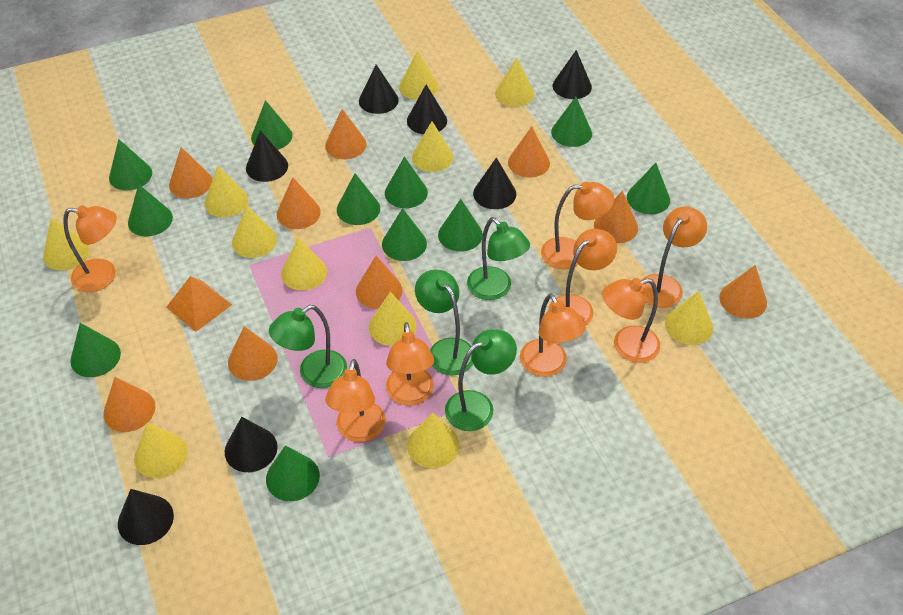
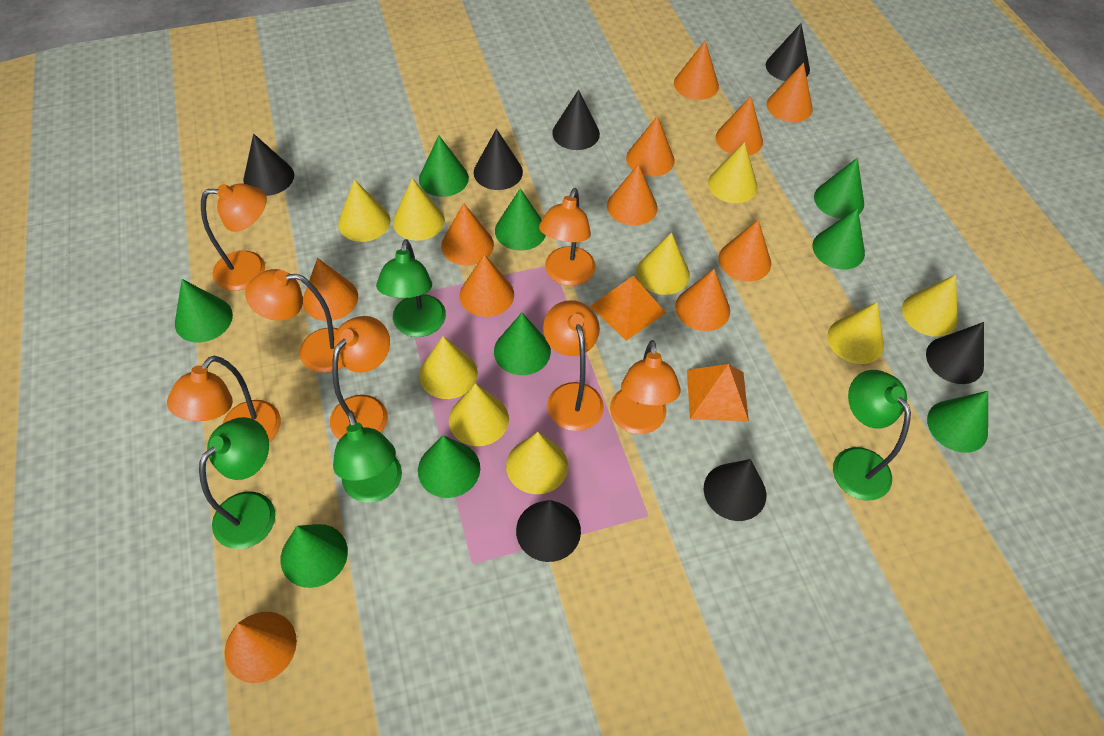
green cone: [70,323,121,377] [109,139,152,190] [128,184,173,237] [251,100,292,150] [266,445,320,501] [337,173,380,225] [382,208,427,261] [385,156,428,208] [438,199,483,252] [551,97,592,147] [627,163,670,215] = 11 -> [175,279,233,342] [280,524,348,588] [418,435,480,498] [419,135,469,197] [494,313,551,375] [495,188,546,251] [812,208,865,270] [814,158,864,219] [927,391,988,453] = 9
orange cone: [103,377,155,432] [169,147,212,198] [228,326,278,381] [277,177,321,229] [325,109,367,159] [356,256,402,309] [508,126,550,178] [594,191,638,243] [719,265,767,319] = 9 -> [225,612,297,683] [303,258,358,321] [441,203,494,266] [460,254,514,317] [607,164,658,226] [626,116,675,177] [674,41,719,100] [675,269,730,331] [716,96,763,155] [719,220,771,282] [767,63,813,122] = 11
orange lamp: [63,205,117,292] [325,359,386,442] [386,322,434,405] [520,294,586,377] [541,182,614,269] [548,229,617,326] [602,278,660,363] [641,206,707,308] = 8 -> [167,356,281,442] [201,183,267,291] [245,269,344,373] [330,316,390,440] [539,188,596,286] [543,300,604,431] [610,340,680,434] = 7
orange pyramid: [166,276,232,332] = 1 -> [590,276,666,341] [687,364,749,422] = 2
yellow cone: [43,218,90,270] [134,422,188,478] [205,166,248,217] [232,205,277,258] [281,237,327,291] [369,292,417,346] [399,50,438,100] [407,412,459,468] [412,121,454,172] [495,58,535,107] [665,291,713,345] = 11 -> [338,179,390,242] [393,178,445,241] [419,336,478,399] [449,383,509,446] [506,432,568,494] [636,232,690,295] [708,142,758,203] [827,302,884,364] [902,275,958,337] = 9

